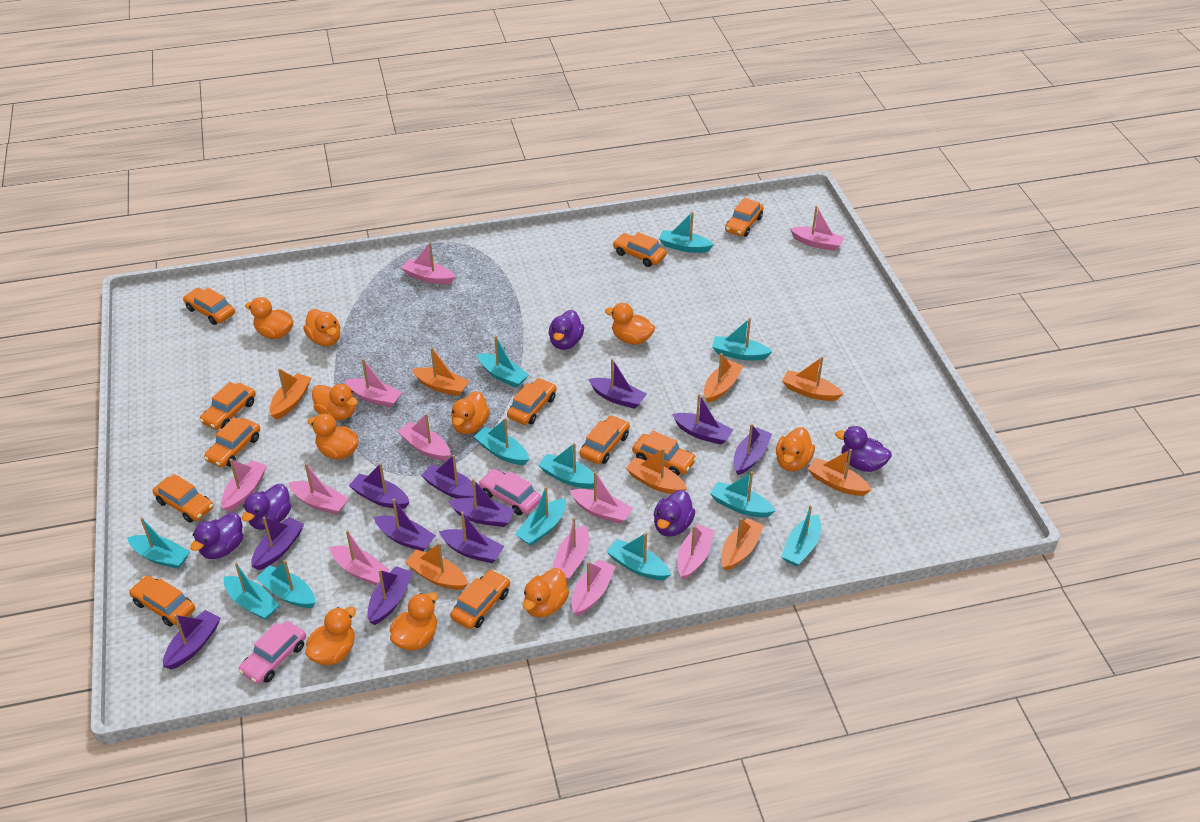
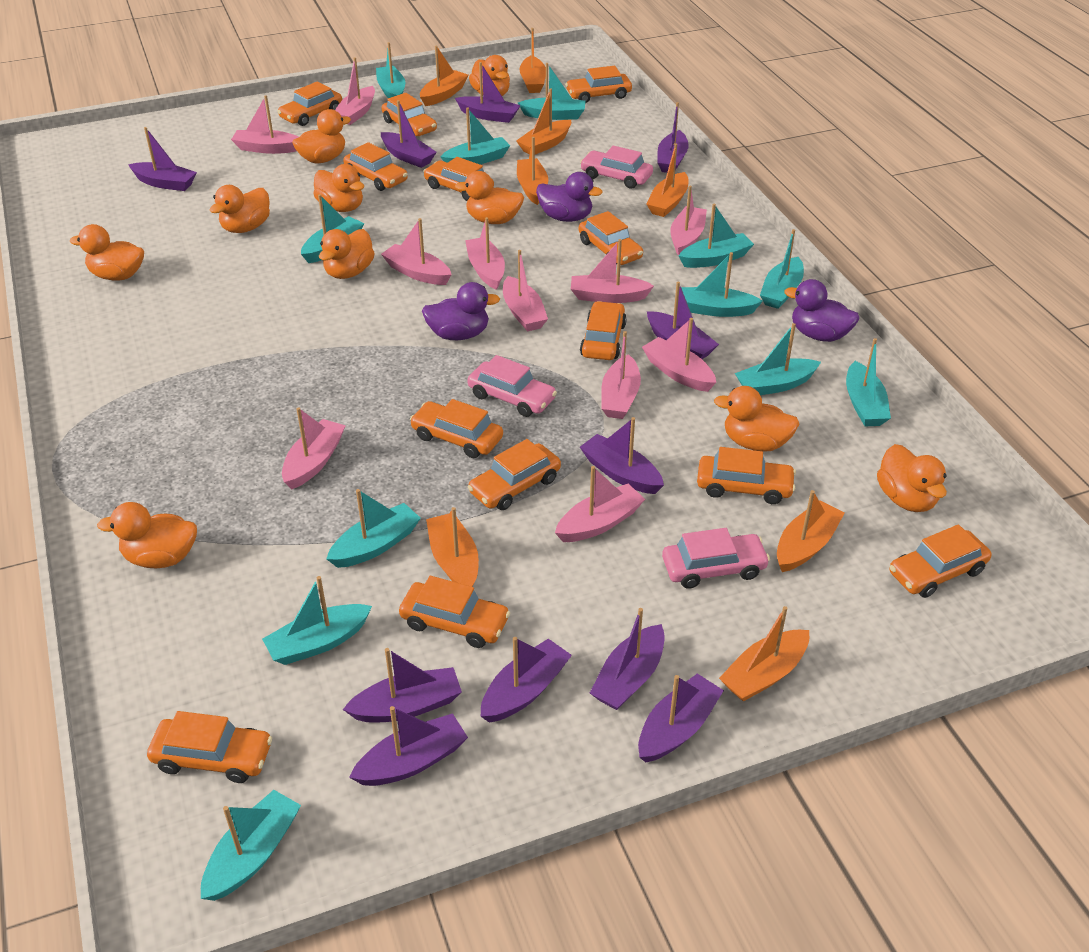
orange car: [129,575,195,627] [153,474,214,523] [183,288,235,325] [200,382,256,430] [204,417,260,468] [450,570,510,629] [507,378,556,425] [580,415,630,464] [613,232,667,267] [632,431,697,476] [725,198,764,237] = 11 -> [147,711,272,783] [277,81,342,126] [343,142,408,191] [382,93,437,136] [399,576,510,648] [410,399,503,458] [423,157,494,201] [468,439,561,510] [565,66,632,103] [579,211,643,265] [580,301,627,360] [697,447,796,504] [889,524,991,598] = 13
pink car: [239,621,306,684] [479,469,541,515] = 2 -> [467,355,557,417] [580,145,653,189] [662,528,770,589] = 3
purple duck: [190,513,243,559] [242,484,291,530] [549,310,584,350] [654,490,695,537] [835,426,892,472] = 5 -> [422,282,500,340] [536,172,602,222] [784,279,859,342] = 3

